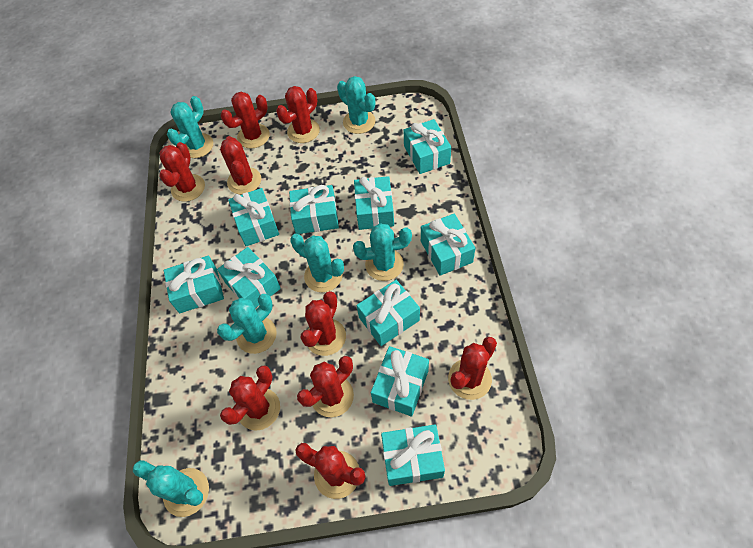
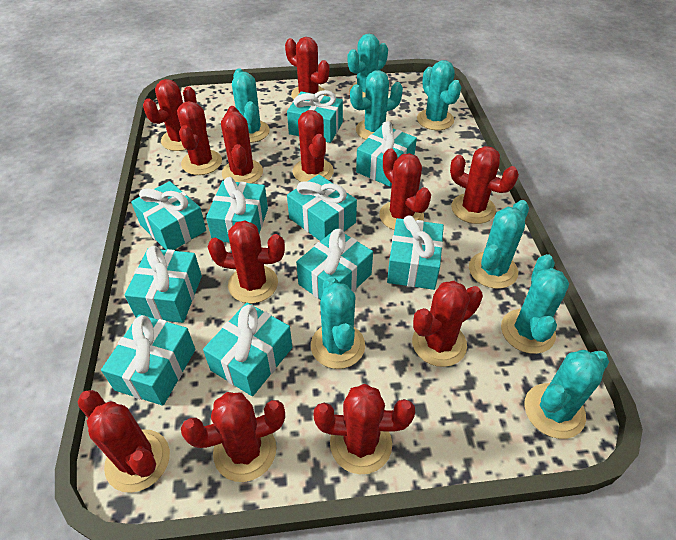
red cactus: [160,142,205,202] [220,136,261,194] [220,366,280,431] [221,92,270,148] [276,86,320,143] [295,443,366,499] [297,356,354,417] [300,291,346,356] [448,337,497,400] = 9 -> [78,390,170,493] [143,79,197,151] [177,101,222,175] [181,392,285,482] [208,220,285,303] [221,106,263,184] [285,37,329,99] [293,110,334,182] [314,384,415,474] [379,148,431,230] [412,281,483,367] [450,146,519,224] = 12
turquoise cactus: [133,460,209,517] [167,96,213,158] [217,294,277,354] [290,234,344,292] [337,76,376,134] [353,223,412,281] = 6 -> [232,68,270,143] [311,277,365,369] [347,34,388,98] [350,70,403,140] [417,60,461,130] [469,200,529,289] [501,254,569,354] [524,350,609,439] = 8

